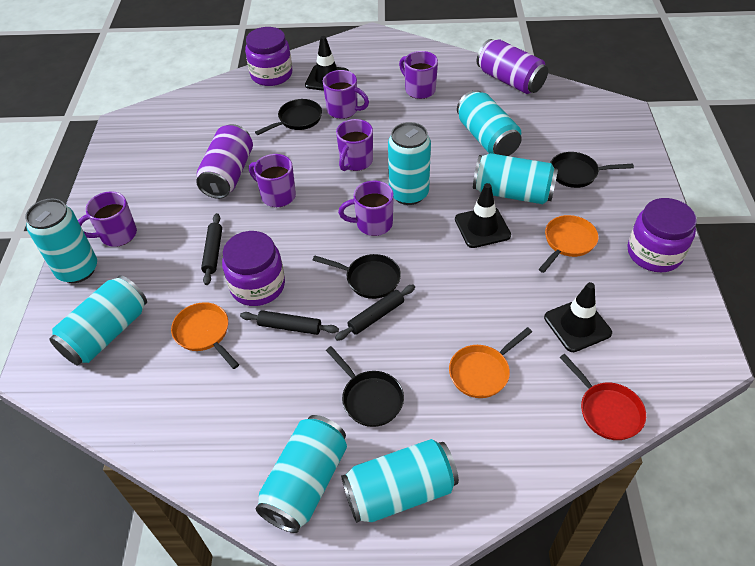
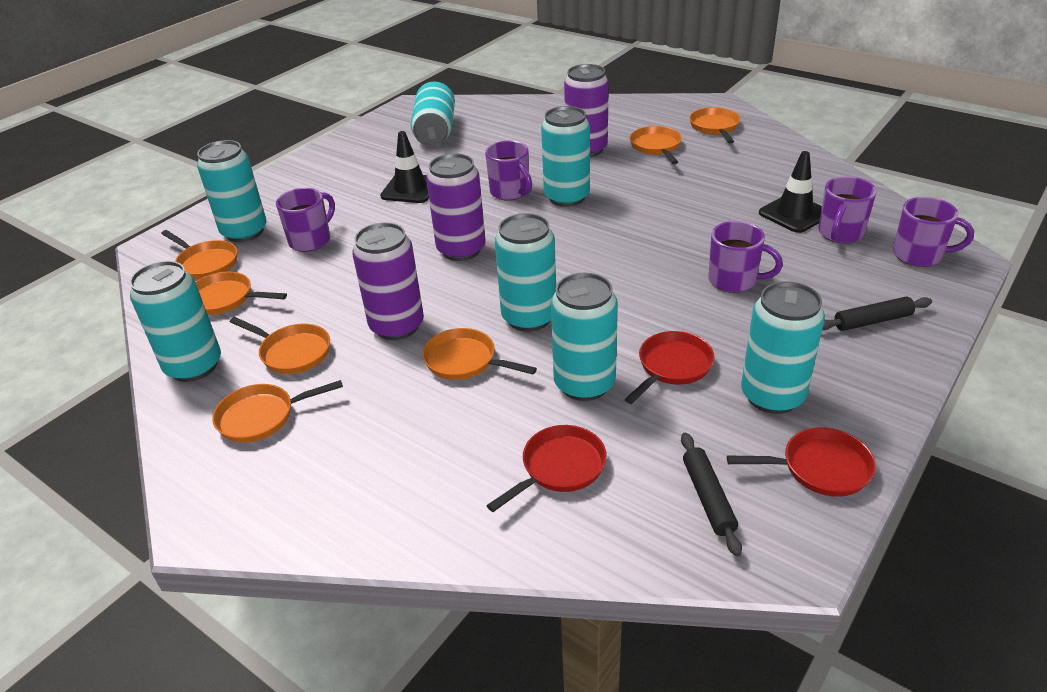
black pan: [255,99,322,135] [313,254,401,299] [326,346,404,427] [550,152,634,188] = 4 -> none = 0
black rolling pin: [201,213,222,285] [240,310,339,335] [335,284,415,341] = 3 -> [681,432,742,556] [822,297,932,331] = 2
black traffic cone: [305,36,349,91] [455,183,511,248] [544,282,612,352] = 3 -> [380,131,429,203] [759,151,822,233] = 2
orange pan: [171,302,239,369] [449,327,532,398] [539,215,599,273] = 3 -> [161,230,237,279] [196,272,287,315] [212,380,343,443] [230,317,330,374] [422,328,537,380] [630,126,682,164] [689,107,740,143] = 7
purple can: [196,124,253,199] [477,39,548,94] = 2 -> [352,222,424,340] [426,153,485,261] [564,64,609,157] = 3
purple jar: [222,231,285,306] [245,27,292,86] [628,198,697,272] = 3 -> none = 0
purple mug: [78,191,137,247] [249,154,296,207] [323,70,369,119] [336,119,373,171] [338,181,394,236] [399,51,438,99] = 6 -> [276,188,335,252] [485,141,532,201] [708,221,783,293] [818,176,877,243] [893,197,974,267] = 5
red pan: [559,354,646,440] = 1 -> [486,425,607,512] [624,331,715,404] [727,428,876,497] = 3

